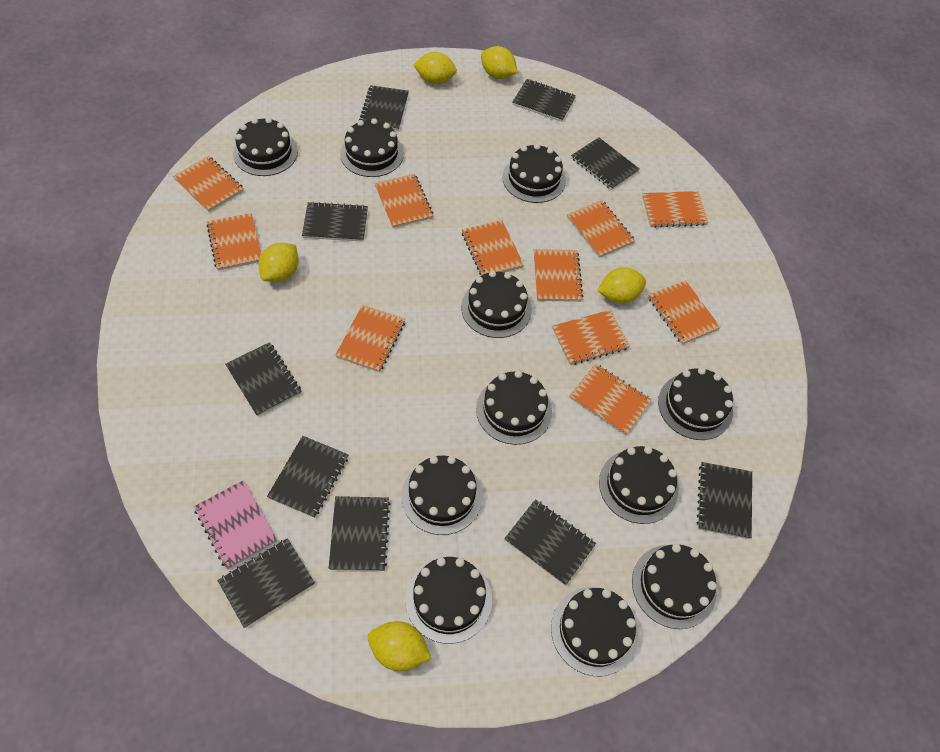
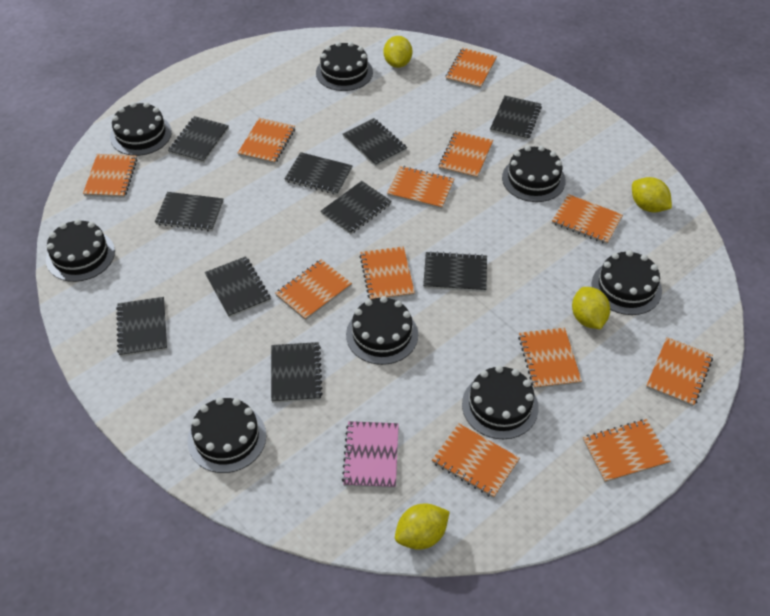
black cake: [233,117,298,176] [340,118,404,177] [401,456,483,535] [406,557,492,644] [461,271,532,338] [476,371,552,445] [502,143,566,203] [551,587,638,676] [599,446,678,524] [632,544,717,629] [658,367,733,440] = 11 -> [46,219,115,282] [110,102,172,156] [188,397,266,473] [316,42,373,91] [346,296,418,365] [462,365,539,439] [502,146,566,202] [592,250,662,315] = 8
orange notebook: [173,156,244,212] [207,213,261,271] [335,304,405,372] [375,174,433,228] [462,220,524,276] [534,249,583,302] [552,310,630,365] [567,200,635,258] [569,363,652,435] [642,191,708,228] [648,280,721,345] = 11 -> [83,154,138,198] [238,118,295,164] [275,259,352,321] [360,246,415,300] [387,166,454,209] [432,423,520,498] [438,131,493,179] [446,48,497,89] [518,328,582,389] [552,194,623,244] [583,419,671,483] [646,337,713,407] = 12
yellow lemon: [259,243,299,282] [368,621,431,671] [413,52,457,84] [481,46,517,79] [598,267,646,304] = 5 -> [383,36,412,68] [395,504,450,550] [572,287,610,329] [632,177,672,213] = 4

